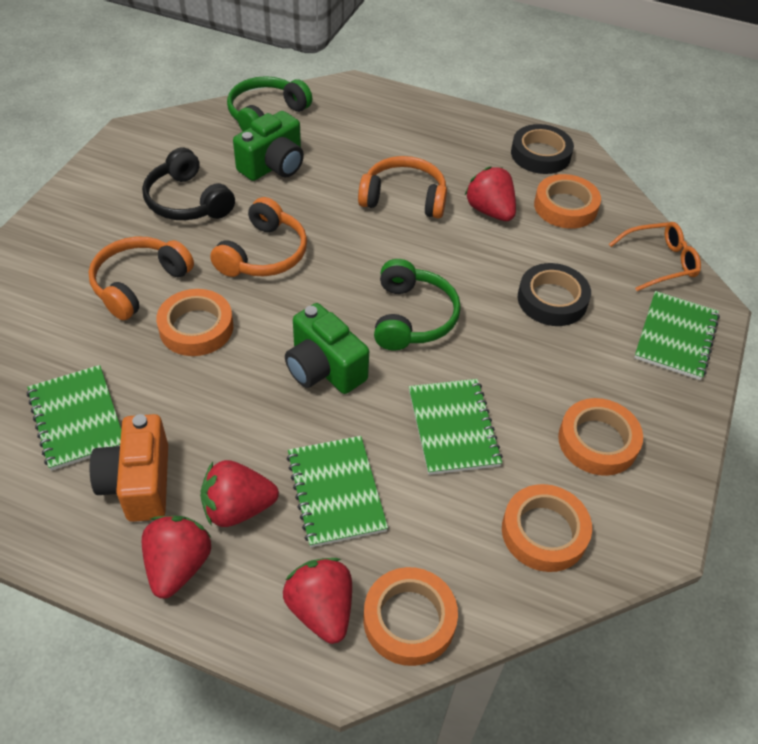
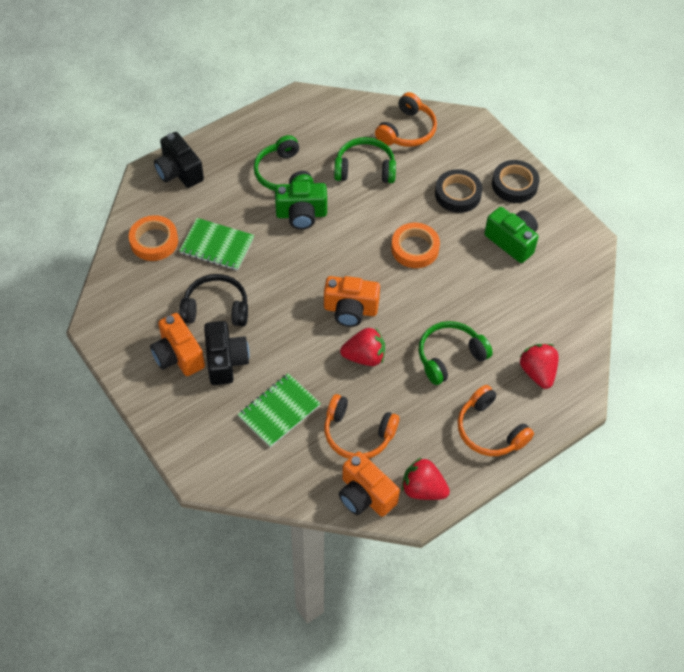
black camera: none = 0 -> [154,132,204,188] [204,321,249,385] = 2
green headphones: [227,76,312,131] [374,259,461,350] = 2 -> [254,135,314,191] [334,137,396,183] [419,321,493,385] = 3
green notebook: [27,365,121,471] [286,436,388,547] [409,379,503,475] [634,291,720,380] = 4 -> [179,218,254,271] [238,373,321,447] = 2
orange camera: [90,414,168,522] = 1 -> [150,313,205,376] [324,276,380,327] [339,452,400,517] = 3
orange glasses: [609,222,701,291] = 1 -> none = 0
orange tape: [156,289,233,356] [363,567,458,666] [502,484,592,572] [534,174,601,229] [558,398,643,476] = 5 -> [129,215,178,261] [391,223,440,268] = 2
red strawberry: [142,516,212,599] [200,460,279,527] [283,558,352,644] [465,167,516,221] = 4 -> [340,327,385,366] [402,457,450,500] [520,344,559,389] = 3

